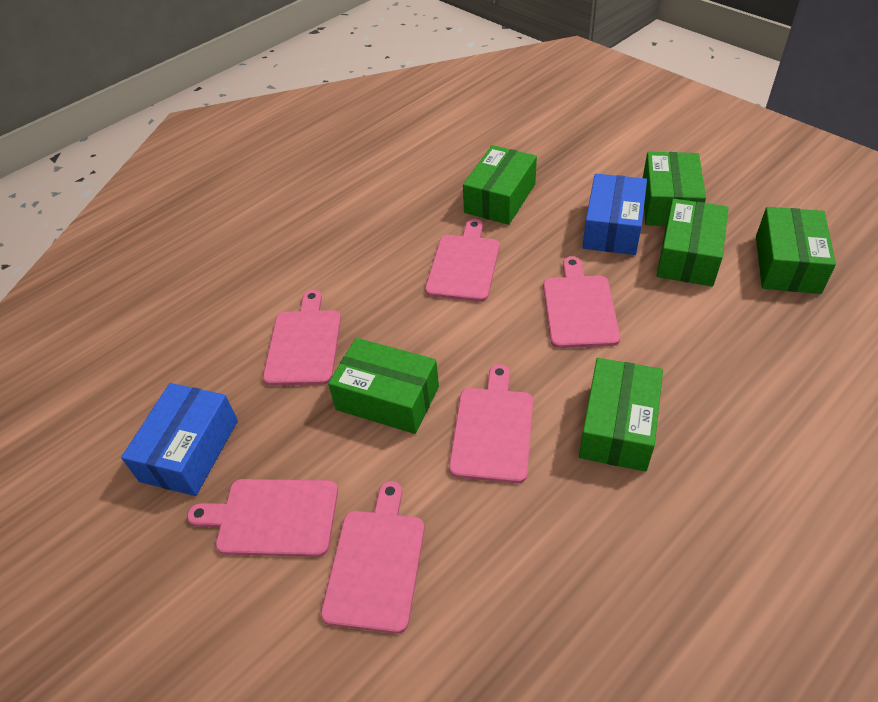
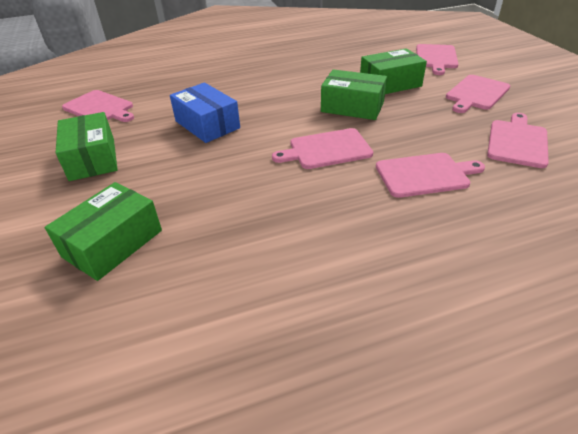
blue box: [121,383,238,496] [583,174,647,255] = 2 -> [170,82,240,143] = 1
green box: [328,338,439,434] [463,145,537,225] [579,358,663,472] [643,152,706,226] [656,199,728,286] [756,207,836,294] = 6 -> [45,182,162,281] [56,112,118,181] [321,69,387,120] [360,48,427,94] = 4

